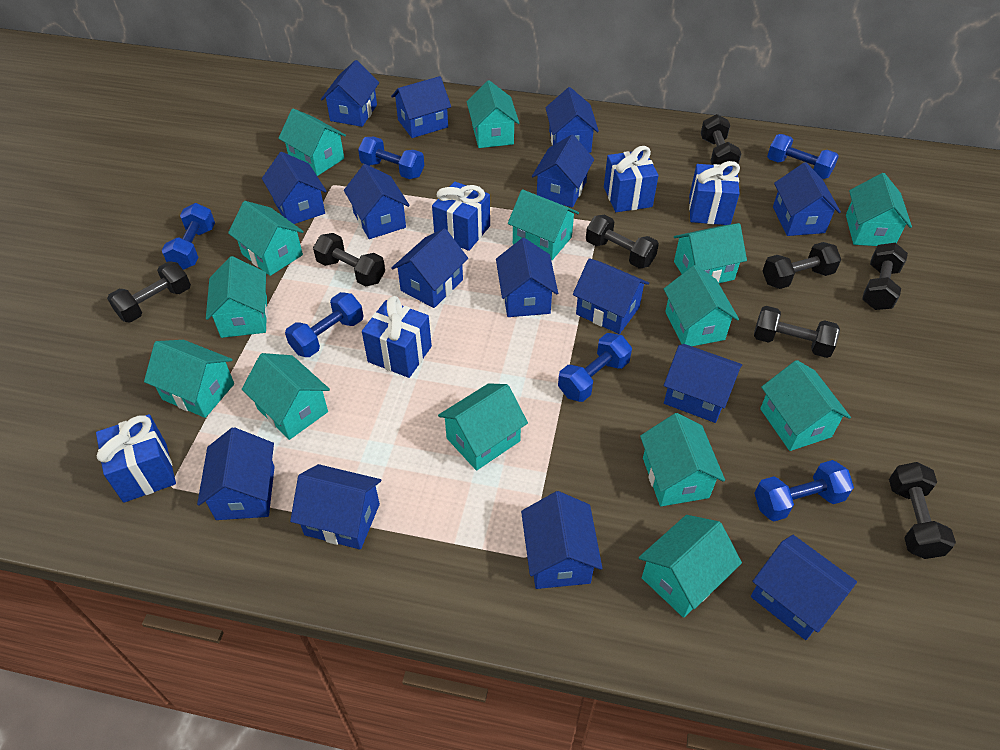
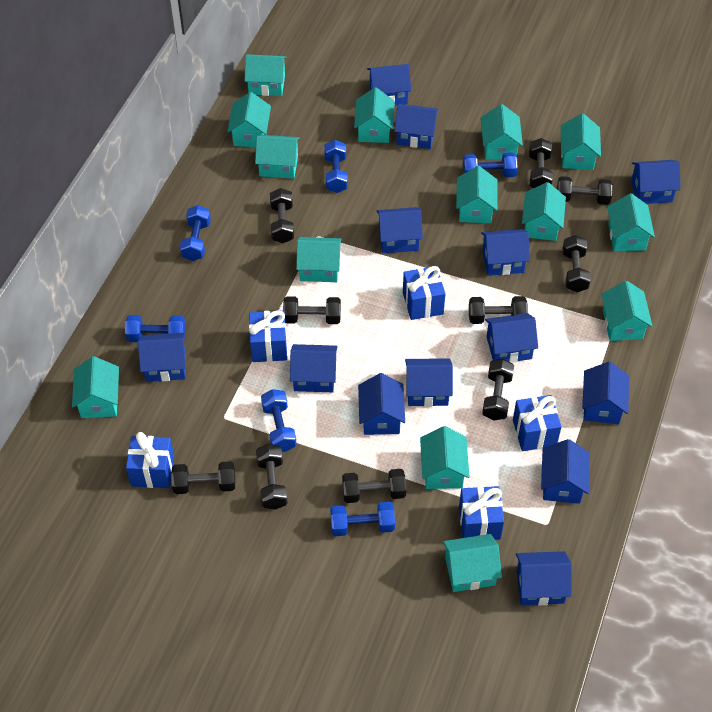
black dumbbell: [107,261,191,323] [313,233,385,287] [586,215,659,269] [701,114,741,165] [754,306,840,358] [763,242,841,289] [862,243,908,310] [889,462,956,559] = 8 -> [171,461,235,494] [256,444,288,510] [270,188,294,243] [283,296,341,324] [342,469,406,503] [469,296,528,324] [482,359,514,420] [529,138,553,188] [557,176,613,205] [562,235,591,292] = 10
blue house: [197,427,275,520] [262,152,327,224] [290,464,381,550] [321,60,379,127] [344,164,410,239] [391,76,451,138] [391,228,468,308] [496,238,558,317] [521,491,602,589] [532,135,594,208] [545,87,599,153] [573,258,649,334] [664,344,742,423] [751,535,857,640] [773,162,841,236] = 15 -> [138,333,186,382] [290,344,338,392] [358,373,405,435] [367,64,411,105] [377,207,423,253] [394,104,439,149] [405,358,453,407] [481,229,530,276] [485,313,538,363] [516,551,572,605] [541,439,589,504] [582,362,629,424] [631,160,680,204] = 13

